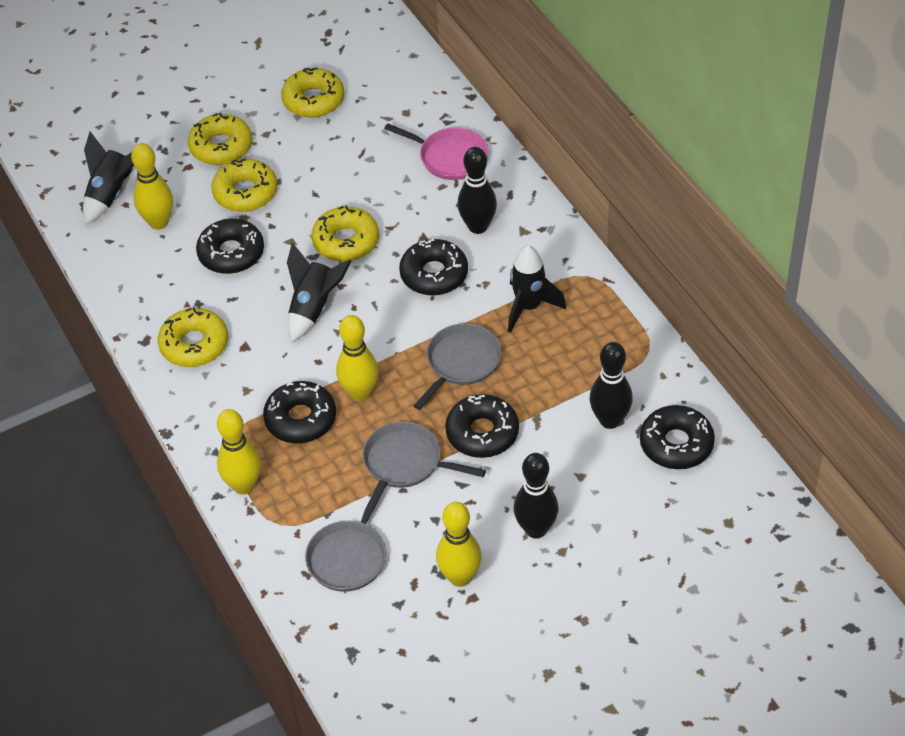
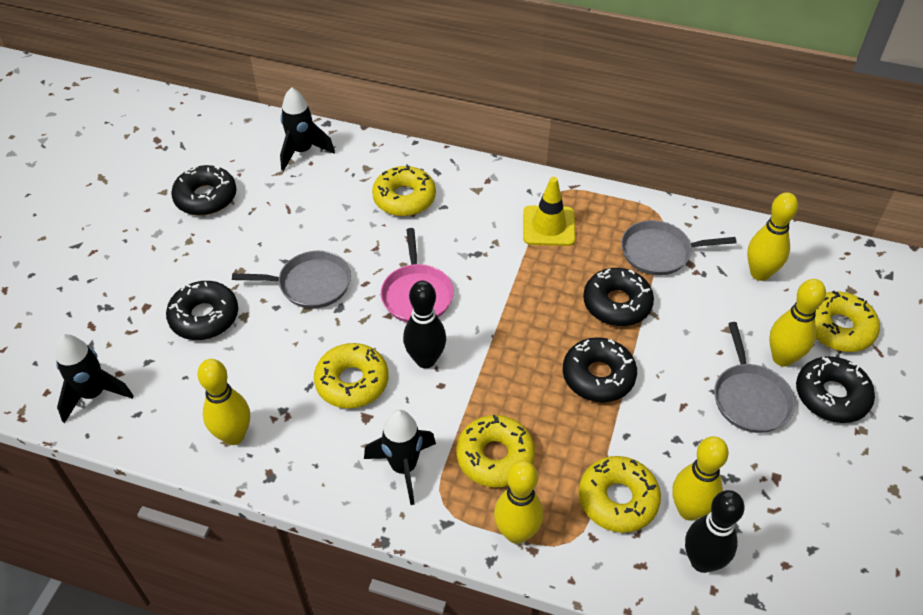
black bowling pin: [457,147,497,234] [514,453,558,539] [590,342,633,429] = 3 -> [403,281,446,368] [685,490,745,573] = 2
yellow bowling pin: [131,143,173,230] [217,409,261,495] [336,315,378,401] [436,502,482,587] = 4 -> [197,359,250,445] [494,460,543,544] [672,436,729,521] [747,192,798,281] [769,279,826,367] = 5
yellow traffic cone: none = 0 -> [523,177,576,246] = 1

